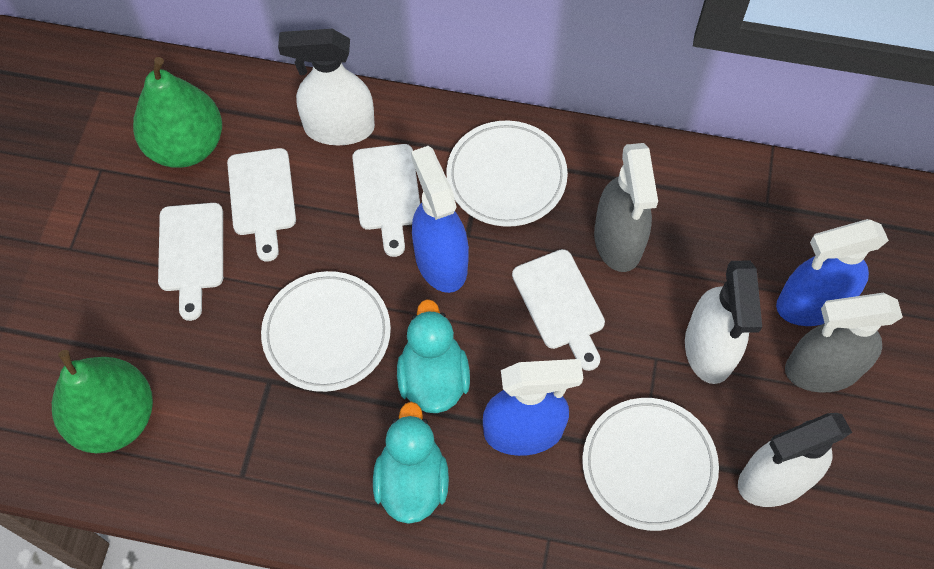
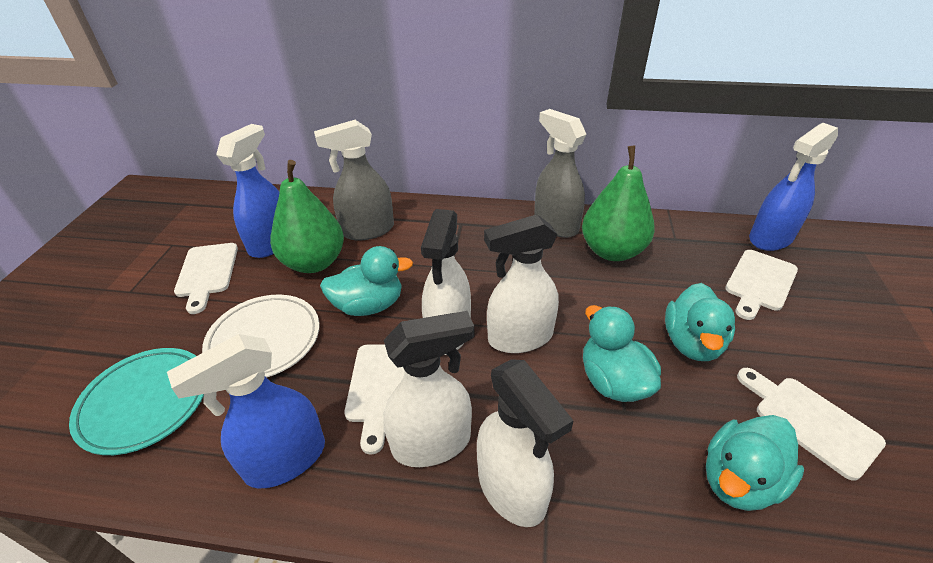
turquoise duck: [373,402,449,524] [397,299,470,413] = 2 -> [320,246,413,316] [583,305,661,402] [665,283,735,361] [706,415,804,511] = 4
turquoise plate: none = 0 -> [69,348,204,455] = 1
white plate: [261,271,391,392] [446,120,568,227] [582,398,719,531] = 3 -> [202,295,320,378] = 1
white spray bottle: [278,29,375,145] [685,261,762,384] [738,413,852,507] = 3 -> [383,311,474,467] [421,209,471,355] [477,359,574,527] [484,214,559,353] = 4

